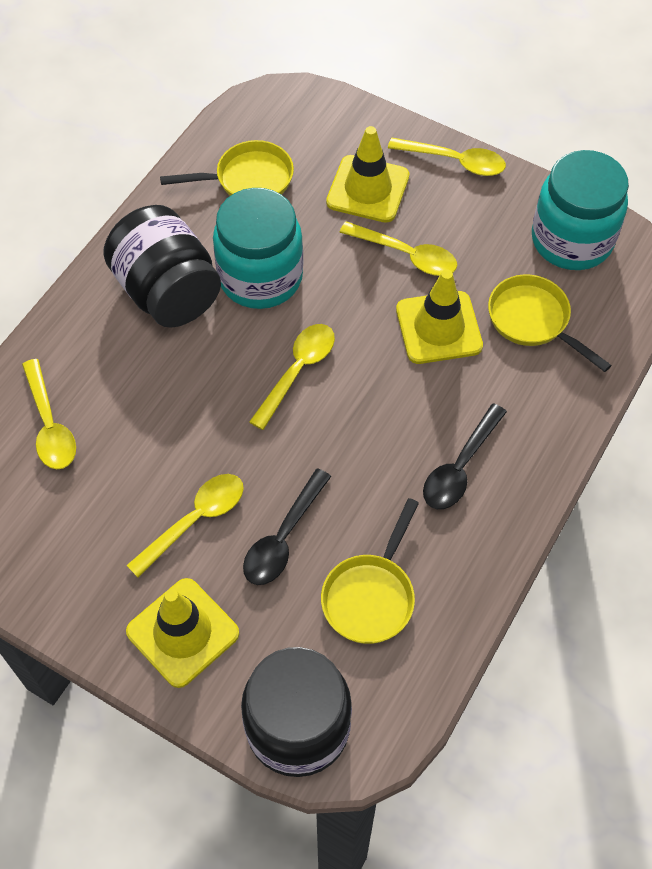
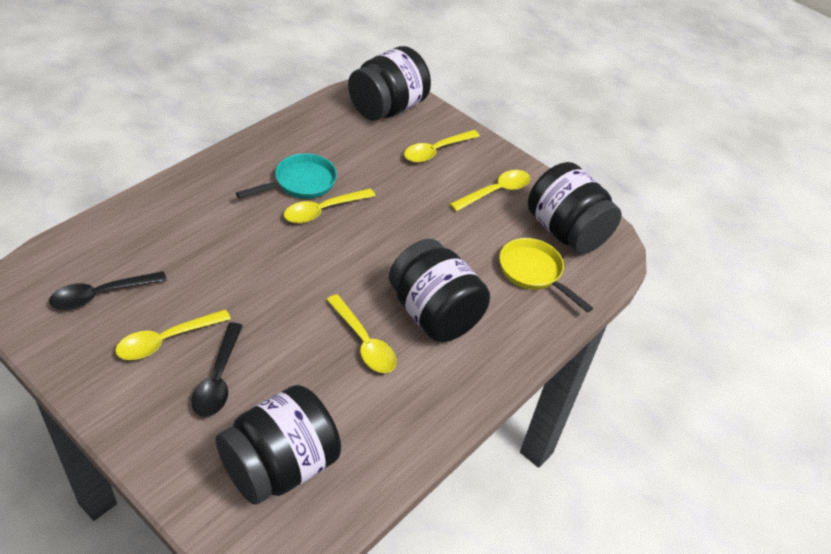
black jar: [103,205,221,328] [241,647,352,777] = 2 -> [216,385,341,505] [348,46,431,121] [389,239,490,342] [528,162,622,254] = 4
turquoise jar: [213,188,303,309] [532,150,629,270] = 2 -> none = 0
turquoise pan: none = 0 -> [236,153,337,199] = 1
yellow pan: [160,140,294,196] [321,498,419,644] [488,274,612,372] = 3 -> [499,238,593,313] = 1
yellow traffic cone: [126,578,239,688] [326,126,409,223] [396,269,483,364] = 3 -> none = 0

